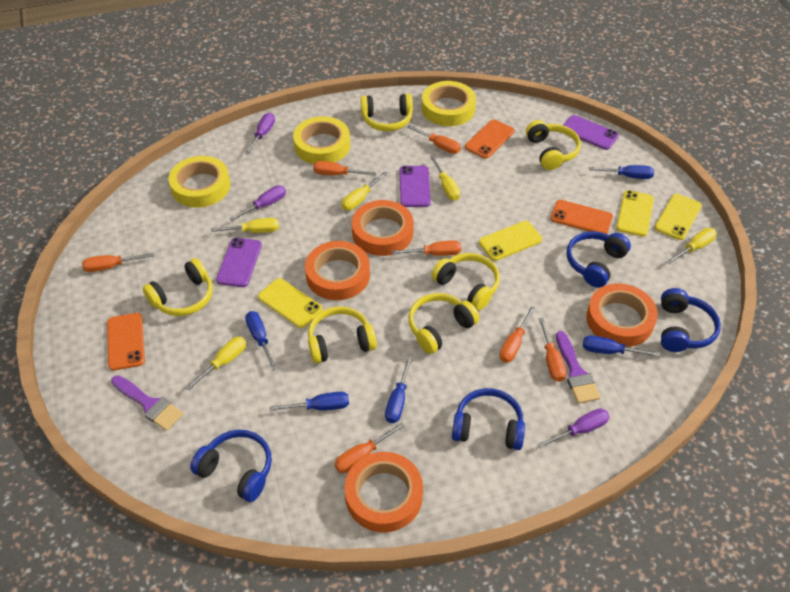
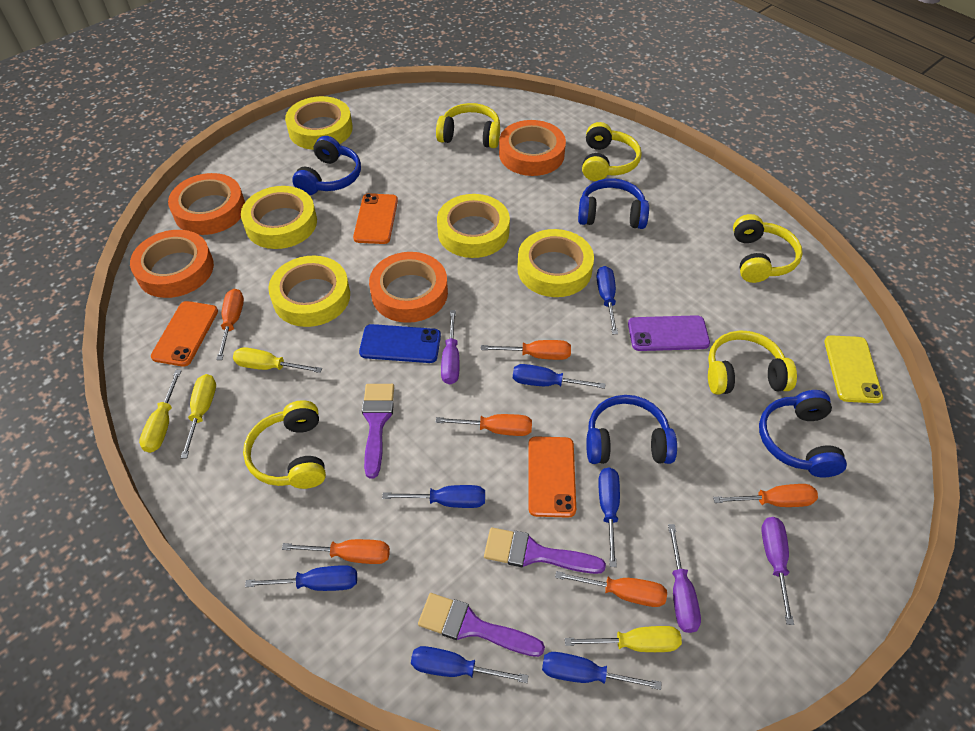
blue phone: none = 0 -> [359,324,441,363] = 1
blue screwdriver: [245,311,277,370] [269,392,349,411] [385,356,412,423] [583,335,660,357] [589,165,654,179] = 5 -> [245,565,357,591] [382,485,485,508] [411,646,529,683] [513,364,605,389] [542,652,662,690] [597,266,618,334] [598,468,620,567] = 7
orange screwdriver: [82,253,154,272] [313,161,377,176] [334,422,405,473] [392,240,461,256] [407,125,461,154] [499,306,535,363] [538,318,566,382] = 7 -> [216,289,244,360] [282,539,390,564] [436,414,532,436] [481,340,571,360] [555,571,667,607] [713,484,818,507] = 6
purple brush: [111,375,183,431] [556,331,600,404] = 2 -> [362,384,394,479] [418,593,545,657] [484,527,606,574] = 3
purple phone: [216,238,262,287] [399,166,431,207] [563,115,619,150] = 3 -> [628,315,710,351] = 1
yellow headphones: [143,258,213,316] [308,306,377,363] [360,94,413,131] [408,293,479,354] [431,253,500,311] [526,120,581,170] = 6 -> [243,400,326,489] [436,103,500,148] [582,122,642,181] [708,331,797,395] [733,214,802,283] = 5
yellow phone: [258,278,323,328] [479,221,542,261] [616,190,654,237] [655,194,702,240] = 4 -> [824,335,883,403] = 1
yellow screwdriver: [185,337,246,391] [211,218,279,233] [341,171,388,210] [430,156,460,201] [666,228,717,264] = 5 -> [139,370,182,453] [180,374,216,459] [233,347,322,373] [565,626,682,652] = 4
yellow tape: [168,156,230,208] [293,116,350,164] [422,81,476,126] = 3 -> [241,186,317,249] [268,256,350,327] [285,96,353,150] [437,194,510,258] [517,229,594,297] = 5

